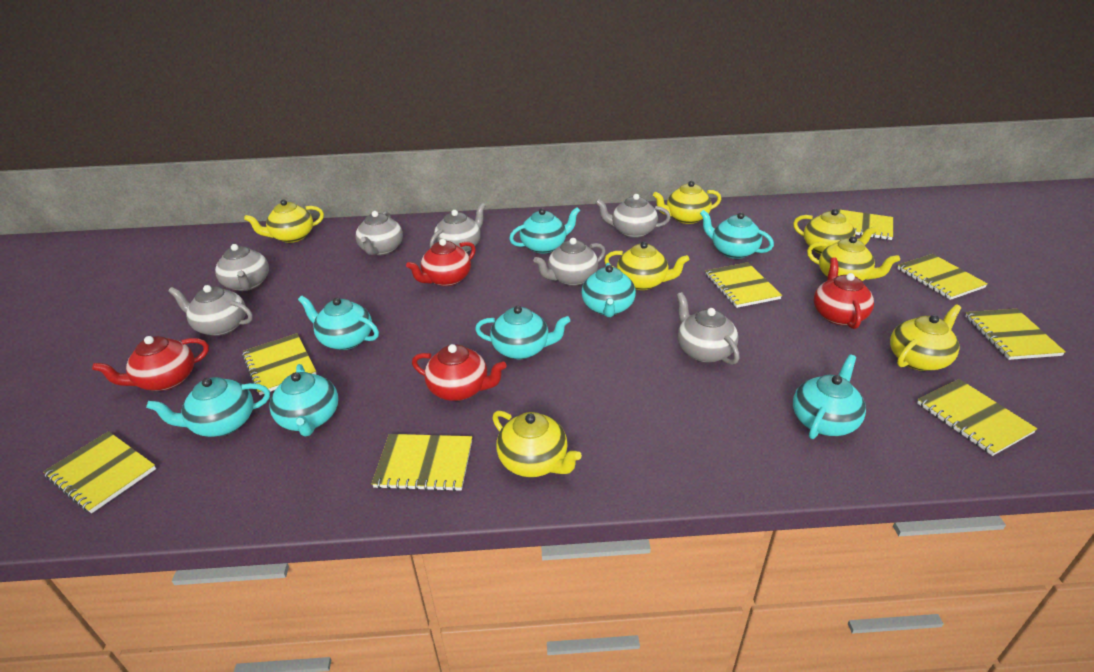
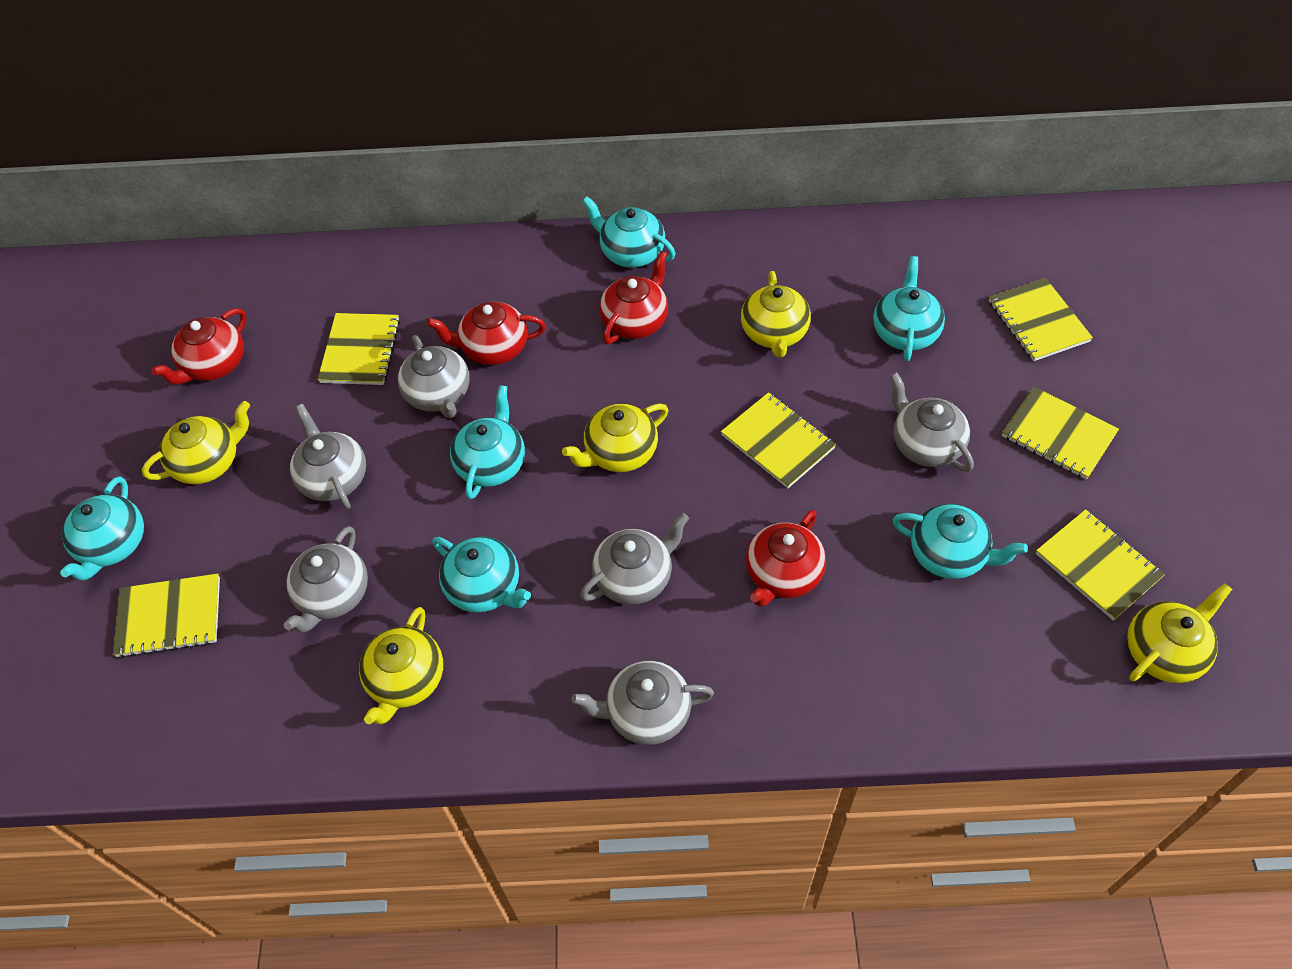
grey teapot: [168,285,253,336] [215,244,269,291] [356,211,403,255] [430,203,486,252] [533,238,606,286] [595,194,671,238] [677,292,739,365] = 7 -> [284,526,368,633] [290,404,366,509] [398,335,470,418] [571,661,714,745] [580,513,689,605] [890,372,974,472] = 6
turquoise teapot: [146,377,270,437] [269,364,338,436] [298,296,379,350] [475,306,570,359] [509,207,580,254] [582,263,636,317] [700,210,774,259] [793,354,866,439] = 8 -> [60,477,144,581] [432,536,531,613] [450,385,525,499] [582,196,675,268] [873,256,945,361] [893,504,1028,579] = 6
yellow notebook: [43,431,156,513] [242,333,317,395] [372,434,472,492] [706,263,782,308] [837,209,893,240] [897,254,988,300] [917,379,1037,456] [965,309,1065,360] = 8 -> [113,574,220,658] [317,313,400,385] [721,392,836,488] [989,278,1093,361] [1002,387,1119,480] [1036,509,1165,621] = 6
yellow teapot: [244,200,324,243] [492,411,582,477] [604,242,690,290] [653,181,721,224] [793,209,878,254] [807,236,900,281] [890,304,961,371] = 7 -> [142,401,250,484] [359,607,443,724] [562,403,668,472] [741,271,811,358] [1127,583,1232,683] = 5

